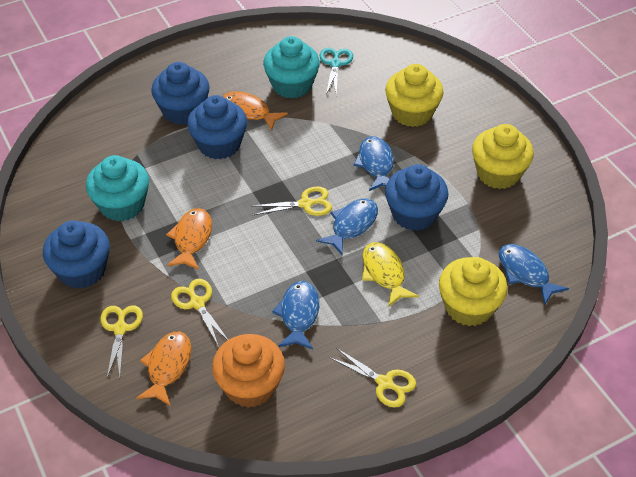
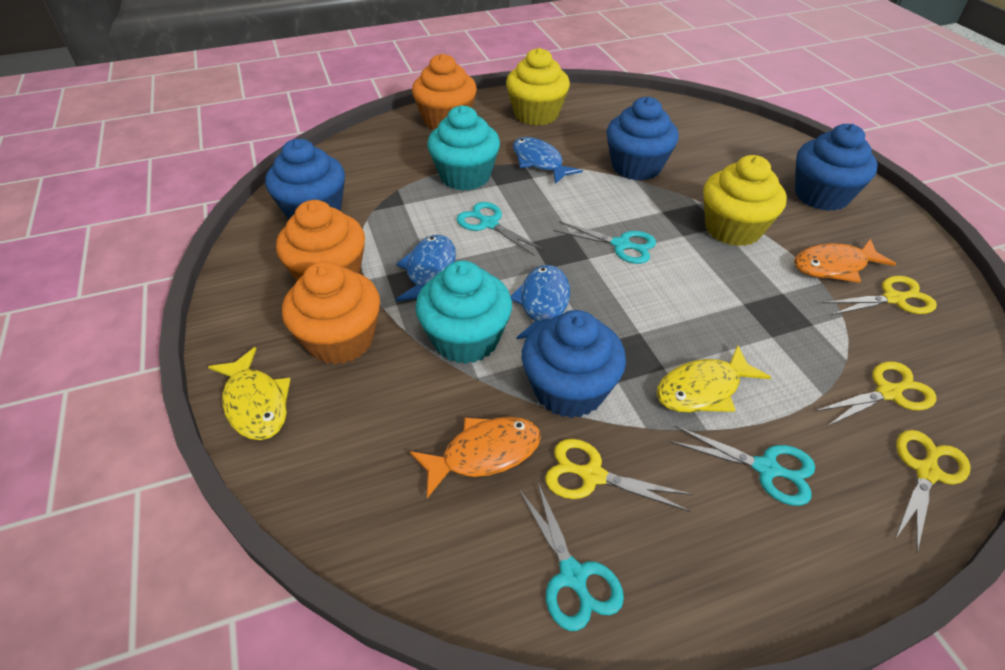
blue fish: [272,281,319,350] [316,198,378,255] [353,136,394,191] [499,244,569,305] = 4 -> [395,235,456,301] [510,265,570,339] [513,137,583,184] = 3
orange cupcake: [212,334,285,408] = 1 -> [276,200,365,280] [282,261,380,365] [412,54,477,131] = 3
orange fish: [136,332,191,406] [166,208,212,270] [223,91,288,131] = 3 -> [410,417,541,498] [794,239,896,283] = 2
turquoise scissors: [319,48,353,95] = 1 -> [457,202,544,255] [519,481,624,631] [553,221,656,264] [670,426,815,506] = 4
yellow cupcake: [385,64,444,127] [439,257,508,326] [472,124,534,189] = 3 -> [506,48,570,125] [703,155,787,246] = 2
yellow fish: [362,242,419,307] = 1 -> [208,347,291,440] [657,345,771,413] = 2

